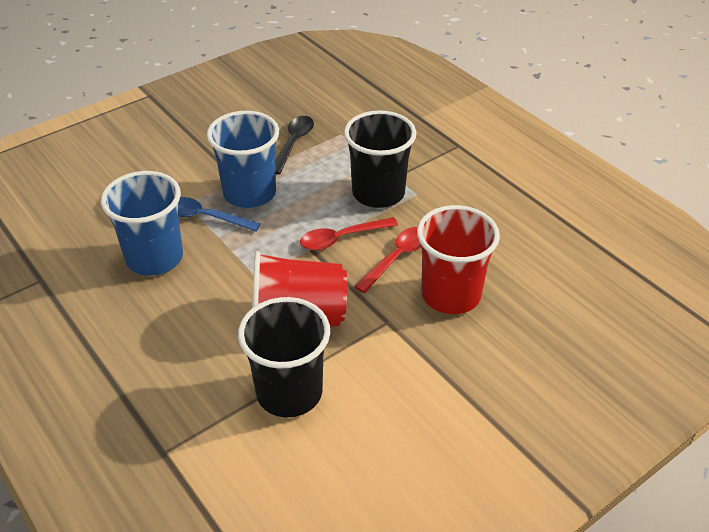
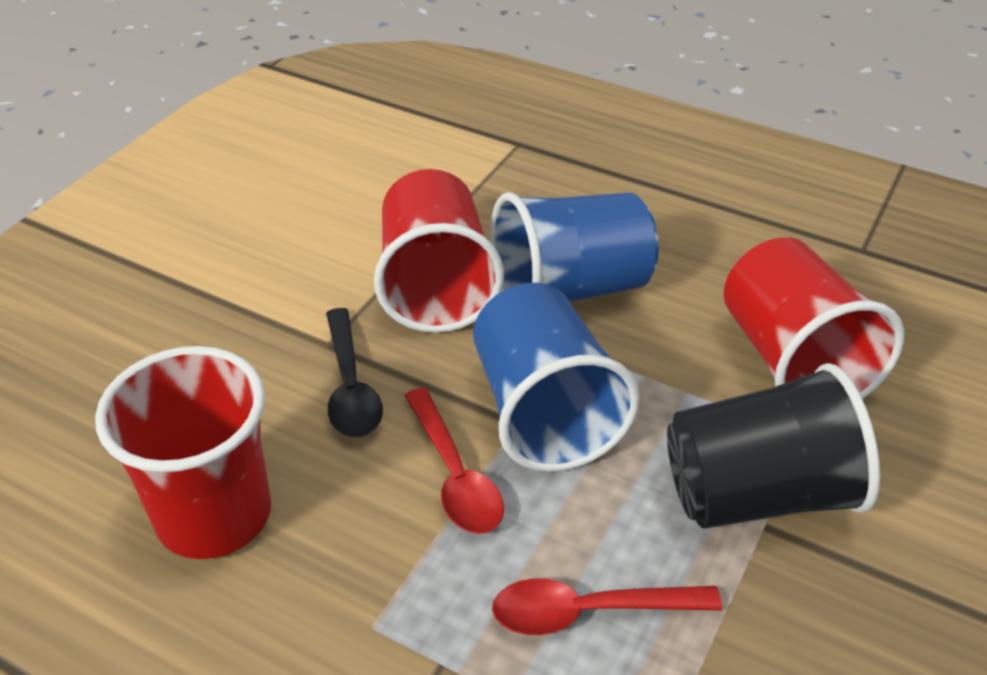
black cup: [238,297,330,417] [344,110,416,208] = 2 -> [667,363,880,529] = 1
blue spoon: [178,197,261,232] = 1 -> none = 0
red cup: [252,251,347,327] [417,205,500,314] = 2 -> [95,346,271,559] [374,169,504,333] [724,237,904,399] = 3

